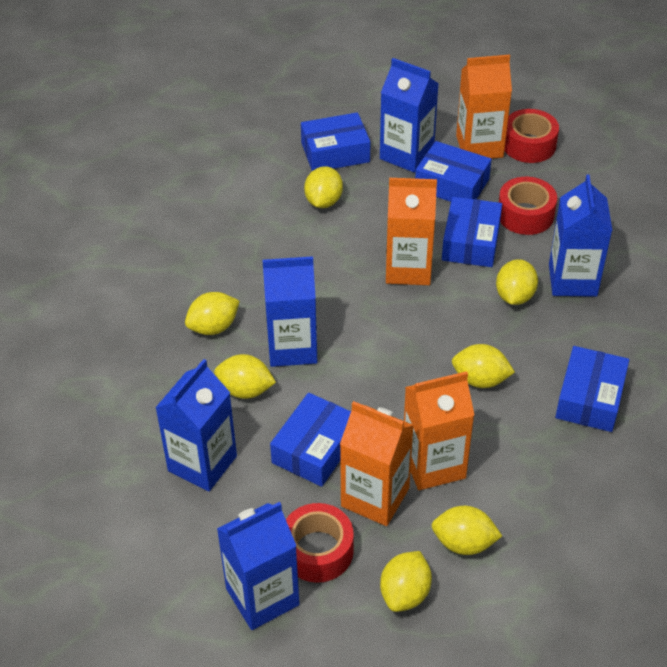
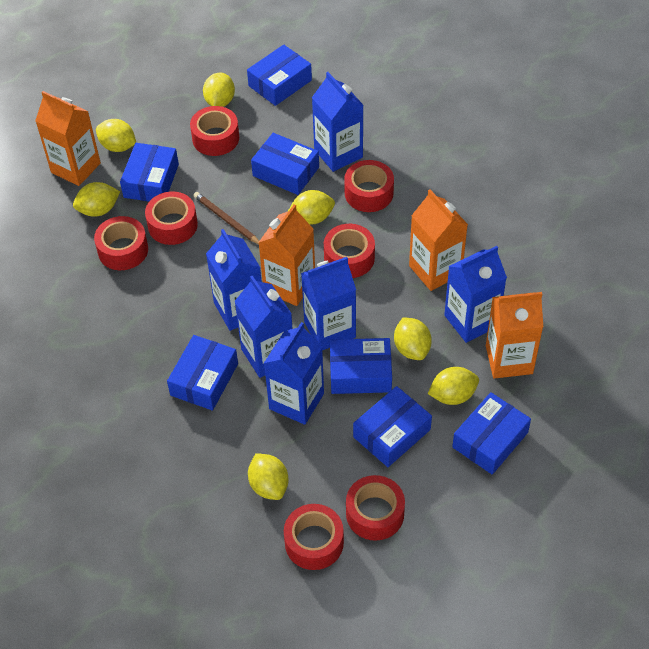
blue box: [270,393,351,487] [301,112,370,171] [415,141,492,202] [442,197,502,267] [555,346,629,432] = 5 -> [120,143,179,201] [167,335,238,411] [247,45,312,106] [251,133,319,195] [330,338,392,394] [353,386,432,467] [452,392,531,475] = 7
blue carton: [155,359,237,491] [217,502,299,630] [262,256,317,367] [380,58,439,172] [549,175,612,297] = 5 -> [206,229,262,331] [234,276,292,378] [264,322,324,425] [301,257,356,350] [312,72,363,172] [444,246,507,343] = 6
brown pencil: none = 0 -> [193,192,259,244] = 1
red tape: [286,503,354,583] [499,177,557,235] [504,109,559,163] = 3 -> [94,216,148,270] [145,192,198,245] [190,106,239,156] [284,504,344,570] [324,224,375,278] [344,160,394,212] [346,475,405,541] = 7

